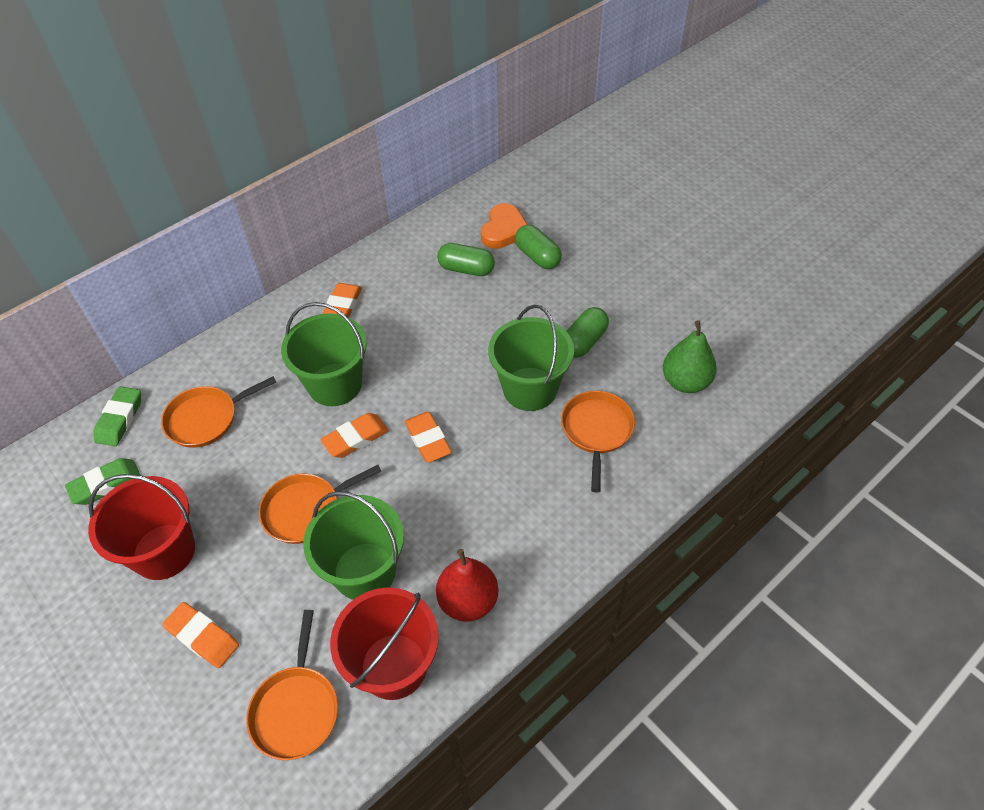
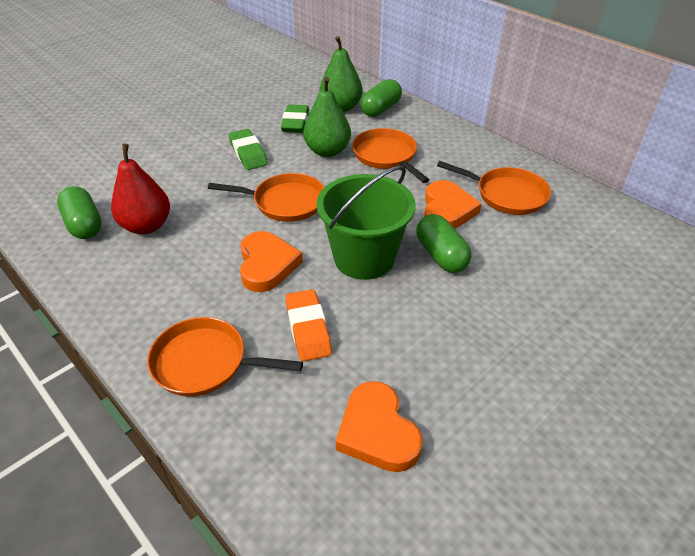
green bucket: [281,302,367,406] [303,491,404,600] [488,305,574,411] = 3 -> [317,165,416,280] = 1
green pear: [663,320,717,393] = 1 -> [303,77,351,157] [320,36,363,112] = 2
orange eraser: [162,602,239,668] [320,413,389,458] [323,283,362,317] [405,412,452,462] = 4 -> [285,289,332,362] = 1
orange heart: [481,203,528,249] = 1 -> [240,231,303,292] [336,381,423,472] [424,180,482,229] = 3
red bucket: [88,474,195,580] [330,587,439,700] = 2 -> none = 0

